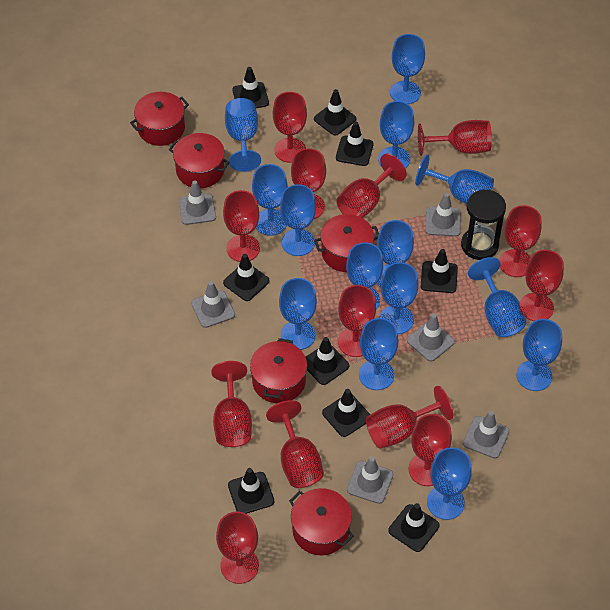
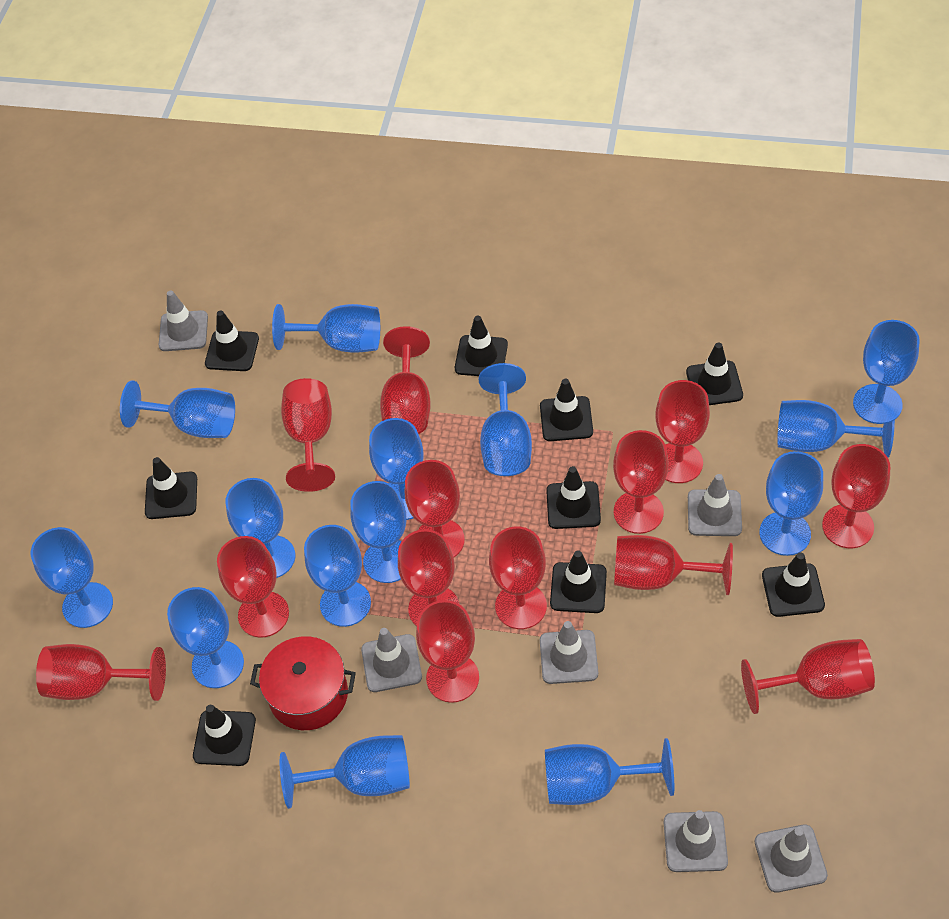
black hourglass: [461,189,506,260] = 1 -> none = 0
red pot: [130,92,189,146] [169,133,230,188] [250,338,307,403] [289,488,354,555] [314,214,379,272] = 5 -> [250,636,356,730] = 1

